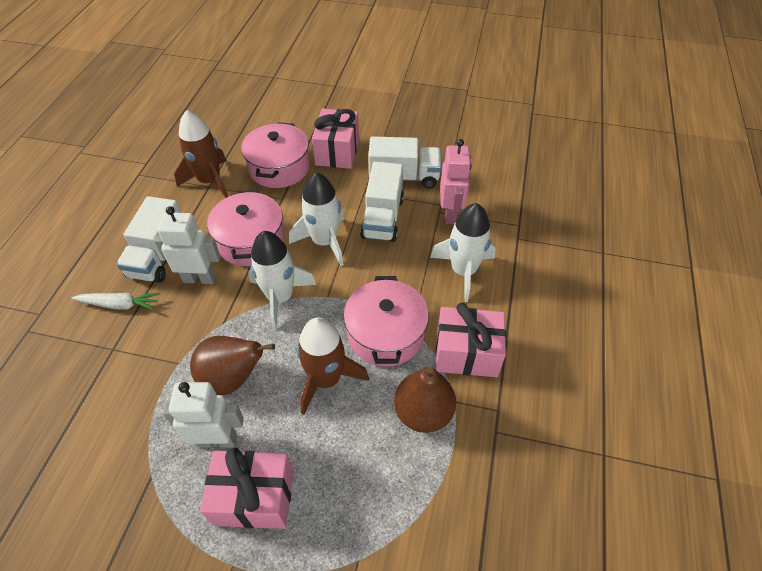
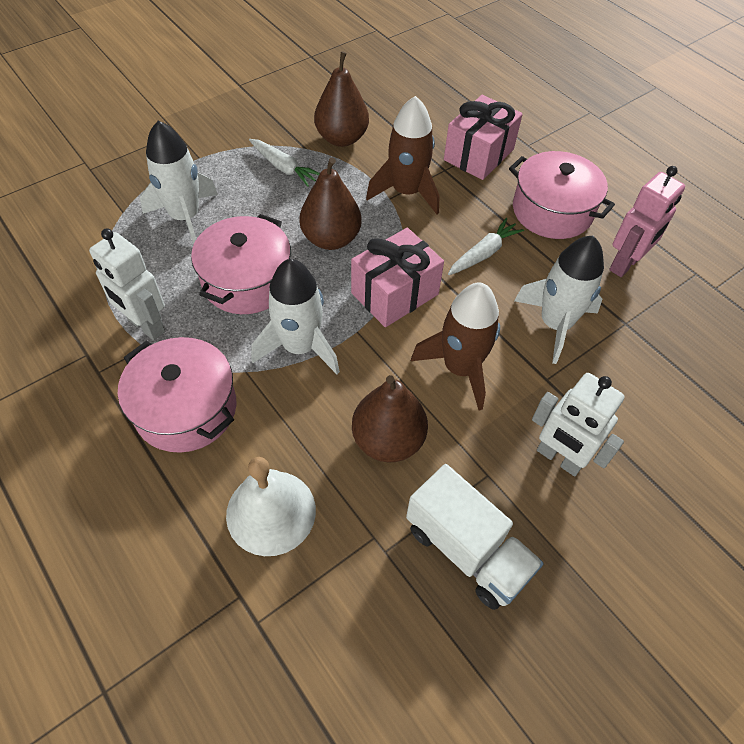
brown pear: [190,336,275,395] [394,367,456,433] = 2 -> [299,158,362,250] [314,51,369,147] [352,375,428,463] = 3
pink gift: [200,448,293,529] [312,108,359,169] [435,303,506,377] = 3 -> [351,228,444,327] [444,95,523,180] = 2
white bell: none = 0 -> [226,457,316,556] = 1
white carrot: [71,293,160,310] = 1 -> [249,139,320,187] [448,218,524,275] = 2
white truck: [117,196,181,283] [360,161,404,242] [368,136,441,189] = 3 -> [406,464,544,610] = 1

